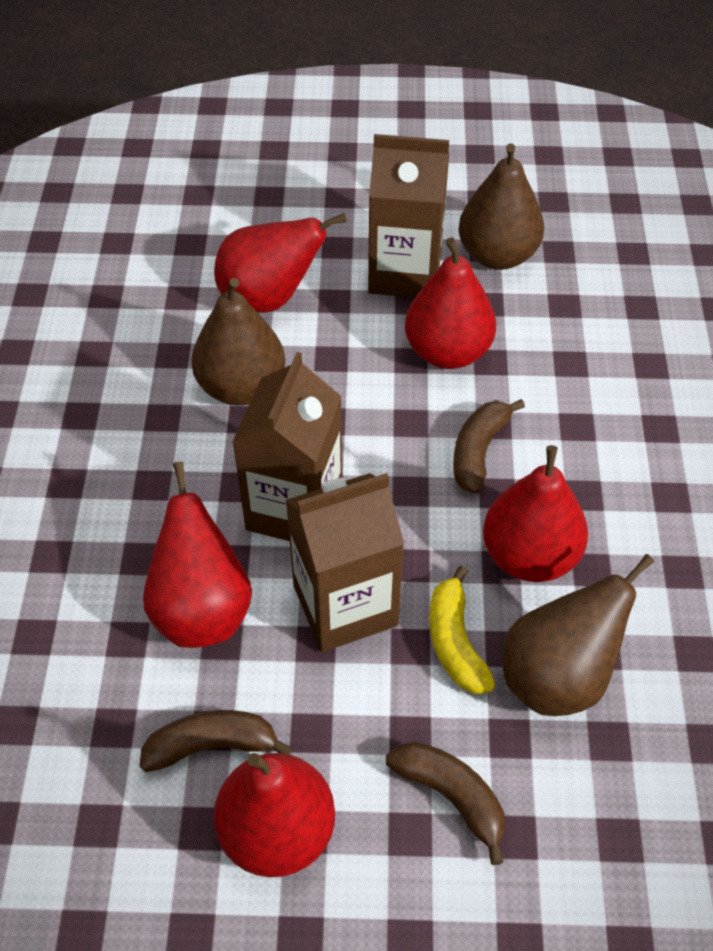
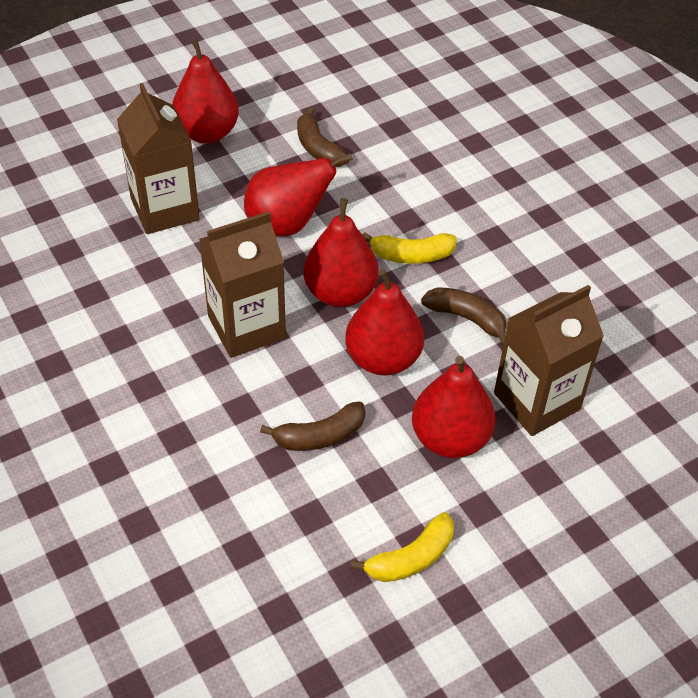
brown pear: [191,278,285,405] [458,143,544,270] [503,554,654,716] = 3 -> none = 0
yellow banana: [429,566,495,694] = 1 -> [351,512,454,582] [362,233,457,264] = 2

